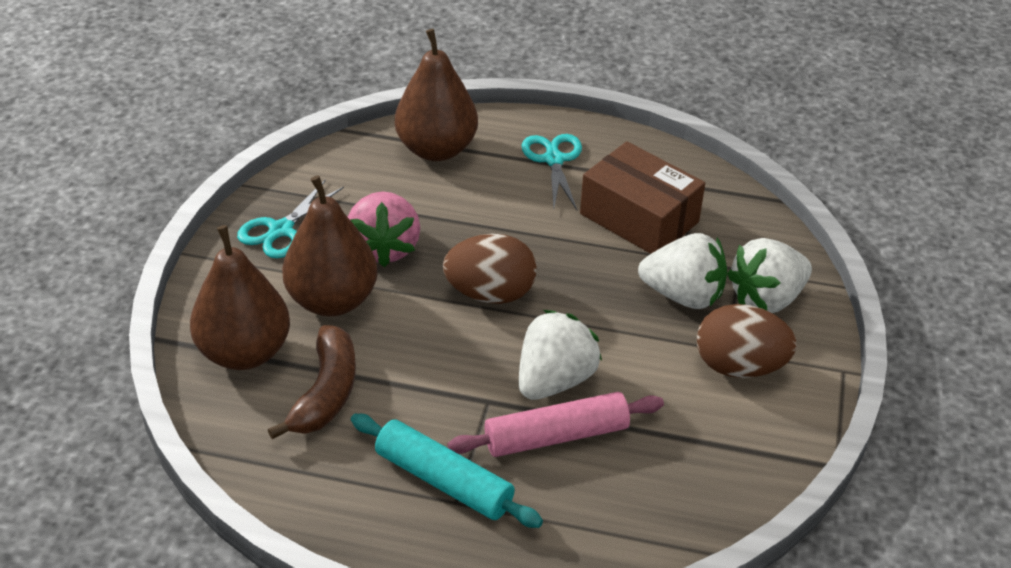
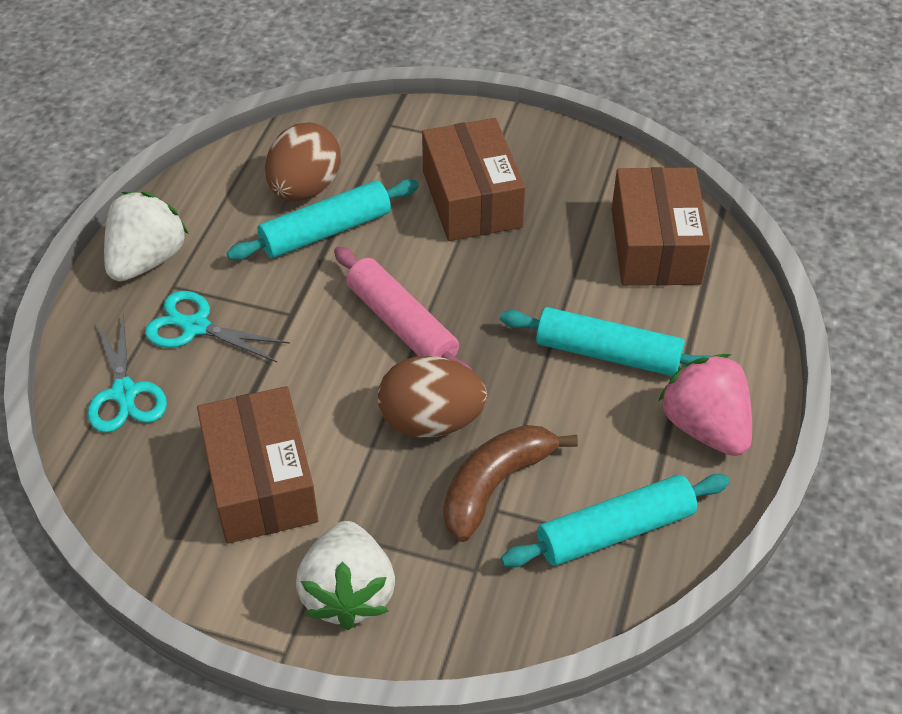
brown box: [580,141,705,254] = 1 -> [197,386,318,544] [422,118,525,241] [612,167,711,286] = 3
brown pear: [190,225,290,370] [282,175,378,316] [395,29,478,161] = 3 -> none = 0
turquoise rolling pin: [351,414,543,528] = 1 -> [227,179,419,260] [500,307,710,376] [501,474,730,568] = 3
white strawberry: [519,310,602,400] [638,233,727,309] [727,238,812,313] = 3 -> [104,192,188,281] [296,521,395,630] = 2

